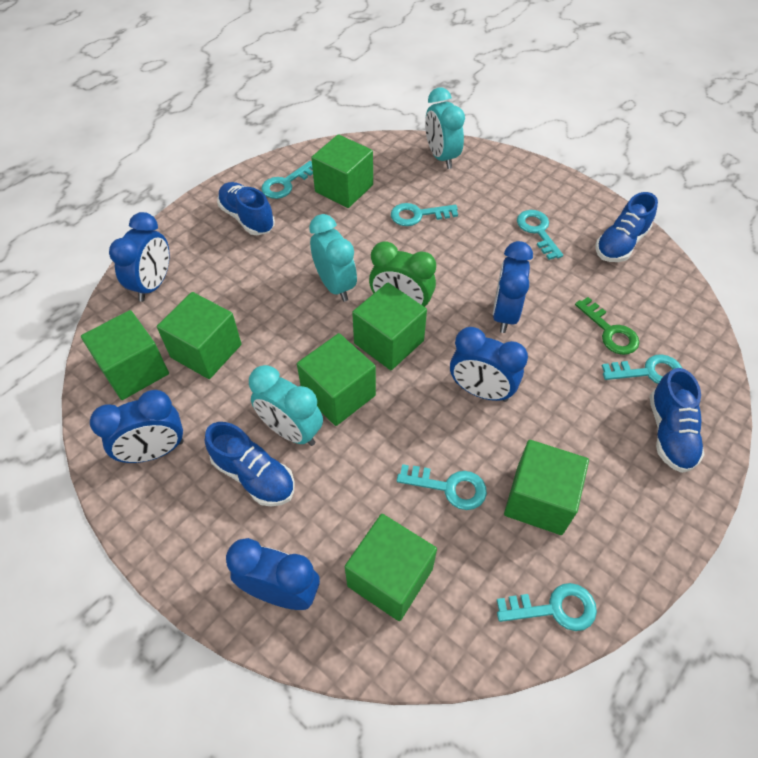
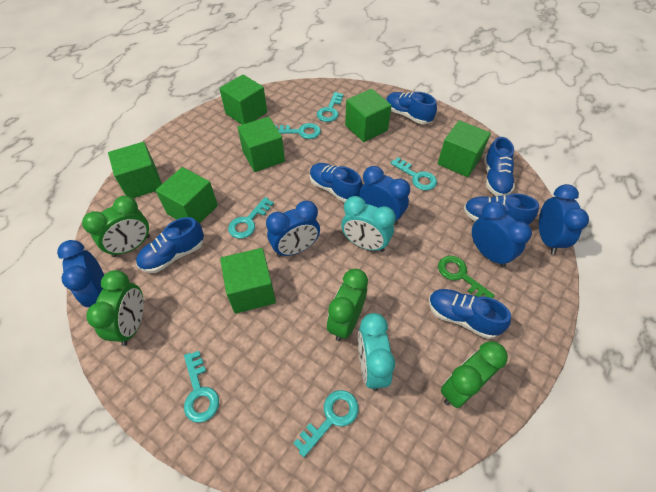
blue shoe: [205,422,295,506] [217,182,275,235] [595,192,658,262] [650,368,705,473] = 4 -> [136,217,204,273] [310,163,363,203] [386,92,437,124] [429,289,511,339] [464,193,539,225] [484,137,515,196] = 6
green clock: [369,241,436,307] = 1 -> [82,196,150,257] [86,270,144,346] [327,269,368,341] [441,341,508,408] = 4
turquoise clock: [249,365,323,446] [309,214,357,302] [425,87,465,169] = 3 -> [341,196,396,252] [358,313,395,391] = 2

